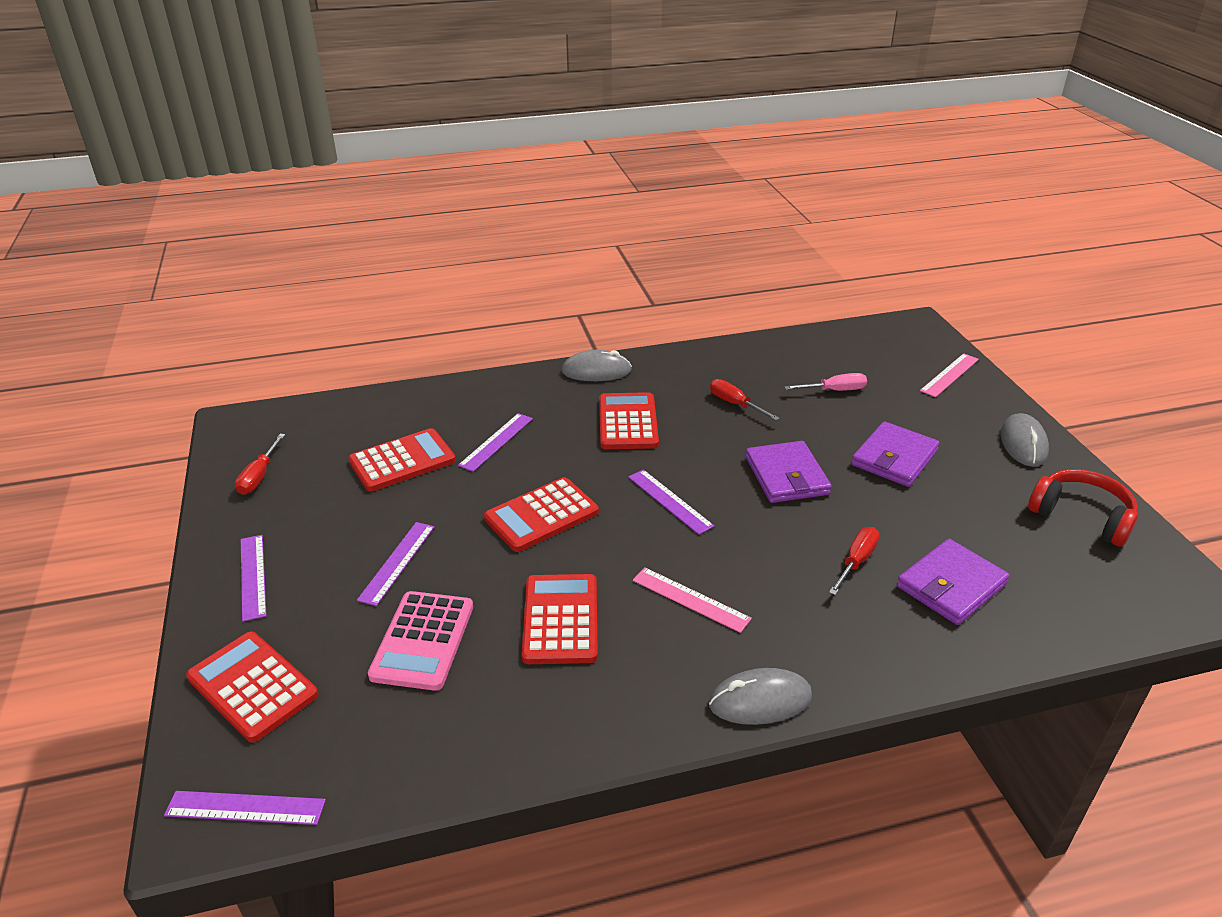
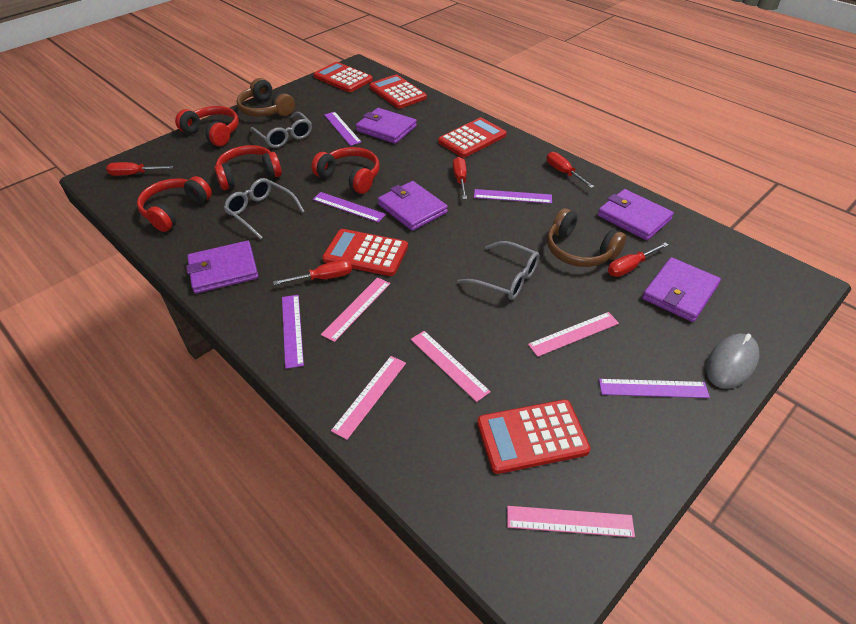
brown headphones: none = 0 -> [237,78,295,117] [547,208,626,267] = 2
grey glasses: none = 0 -> [224,178,305,239] [250,112,312,148] [457,241,539,300] = 3
grey mouse: [561,350,632,381] [709,668,812,725] [1000,413,1049,467] = 3 -> [706,333,759,389] = 1
pink calculator: [368,591,473,691] = 1 -> none = 0
pink ruler: [633,567,752,633] [920,353,979,397] = 2 -> [321,277,390,342] [331,356,406,440] [411,331,491,402] [507,506,635,537] [528,312,619,357] = 5
pink screwdriver: [784,373,867,391] = 1 -> none = 0
purple wallet: [746,441,832,503] [851,421,940,487] [897,539,1010,625] = 3 -> [186,241,258,294] [356,108,417,144] [378,181,448,231] [598,189,674,240] [642,257,721,322] = 5
red headphones: [1028,469,1138,547] = 1 -> [137,176,212,232] [175,106,239,146] [215,145,282,190] [311,147,379,194] = 4
red screwdriver: [235,434,285,495] [710,379,780,421] [829,527,880,595] = 3 -> [106,162,173,176] [273,260,352,285] [453,157,467,199] [547,152,594,188] [608,242,668,277] = 5

